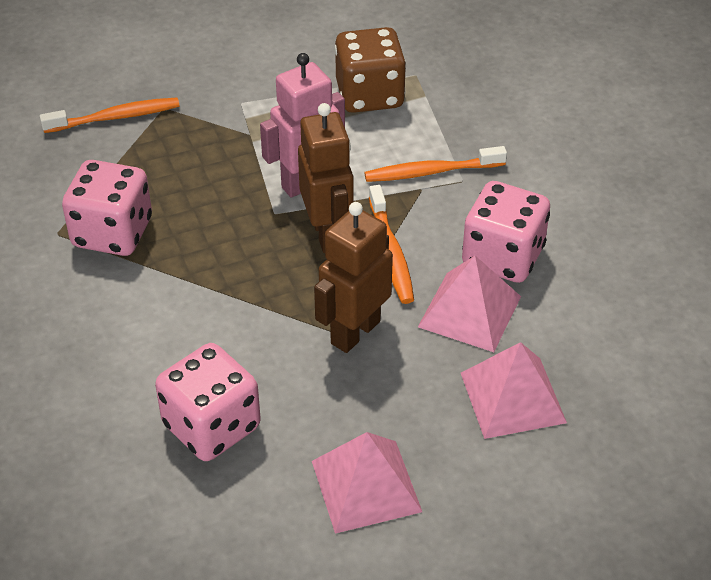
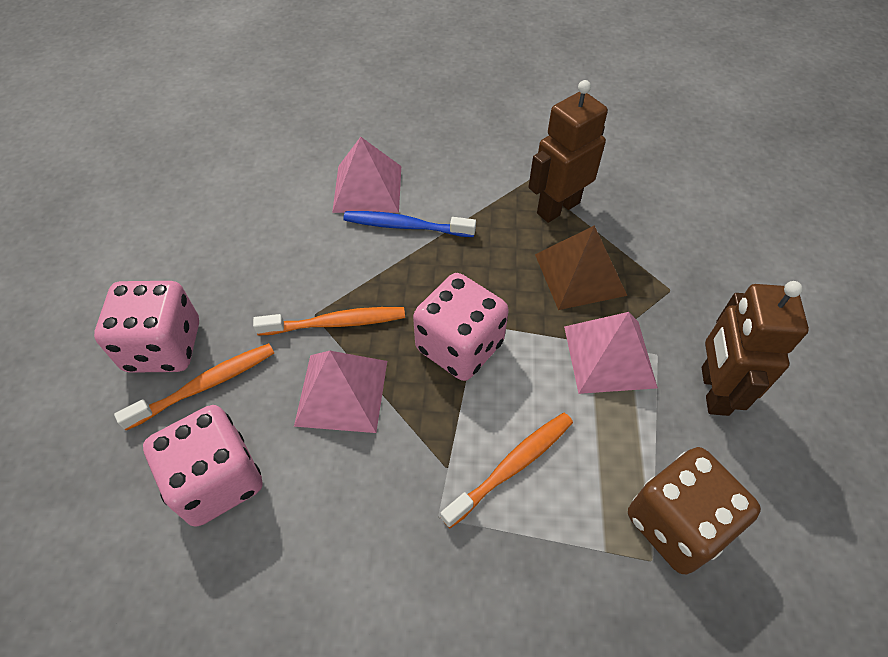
blue toothbrush: none = 0 -> [343,211,476,237] = 1
brown pyramid: none = 0 -> [535,225,627,310] = 1
pink robot: [260,53,345,198] = 1 -> none = 0

